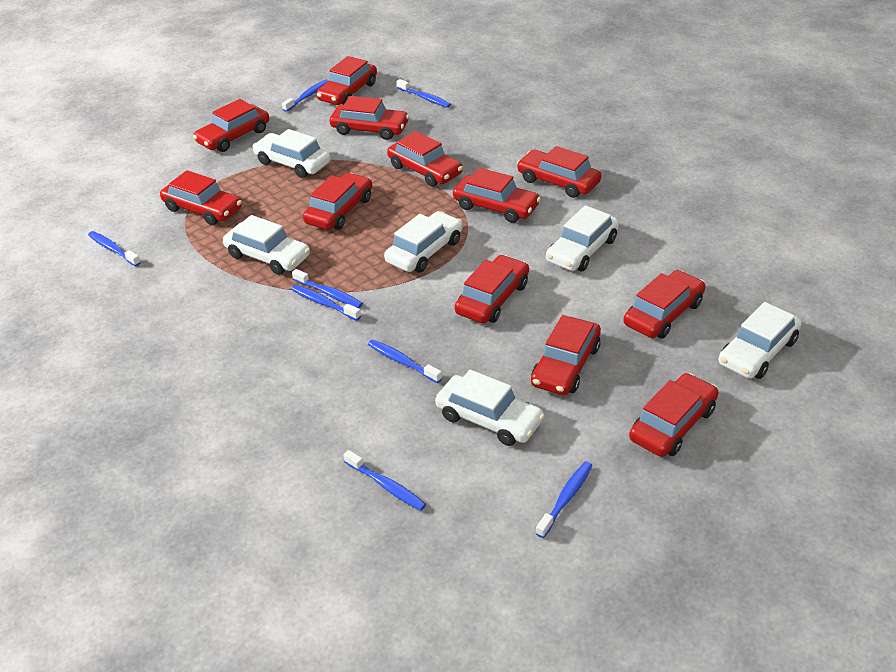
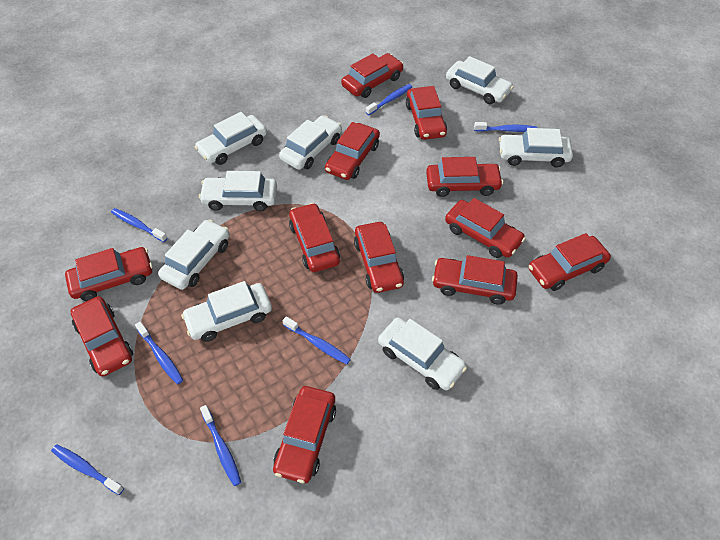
blue toothbrush: [88,231,141,266] [282,79,329,112] [291,285,361,321] [292,269,363,308] [343,450,426,511] [368,340,442,383] [397,79,451,108] [536,461,593,538] = 8 -> [51,445,124,495] [111,208,167,242] [135,322,183,384] [200,405,241,486] [283,316,351,364] [366,84,412,115] [474,122,537,132] = 7
white car: [223,215,310,275] [253,129,331,178] [384,211,463,272] [435,370,545,446] [546,205,619,271] [719,302,802,379] = 6 -> [158,219,230,290] [181,281,272,342] [195,112,267,165] [199,171,277,211] [279,115,342,170] [378,317,467,390] [446,56,514,104] [499,128,573,167] = 8

